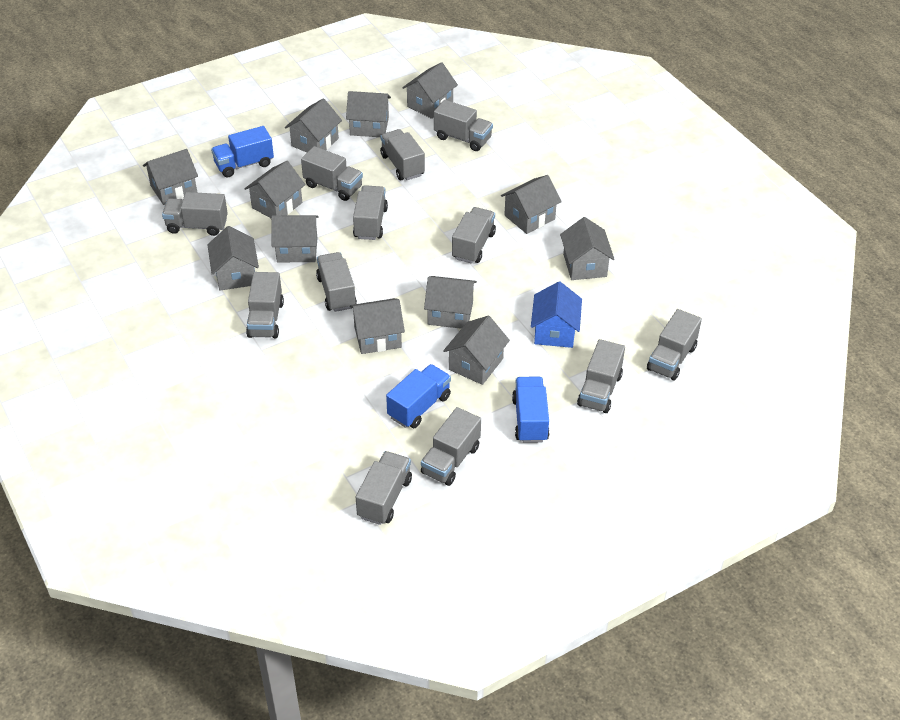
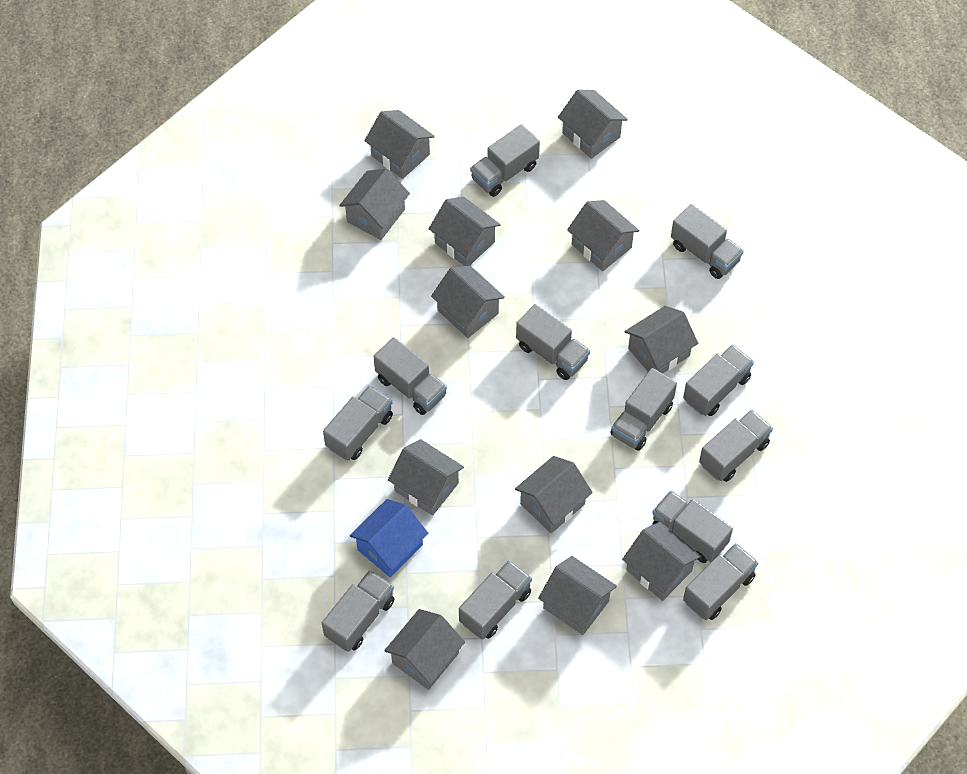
blue truck: [211,126,274,178] [386,364,451,428] [512,376,549,443] = 3 -> none = 0

